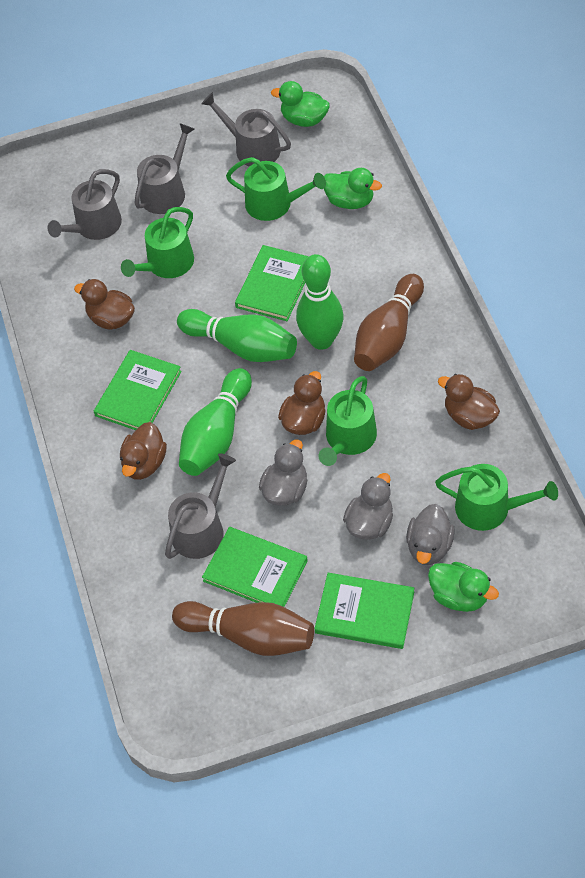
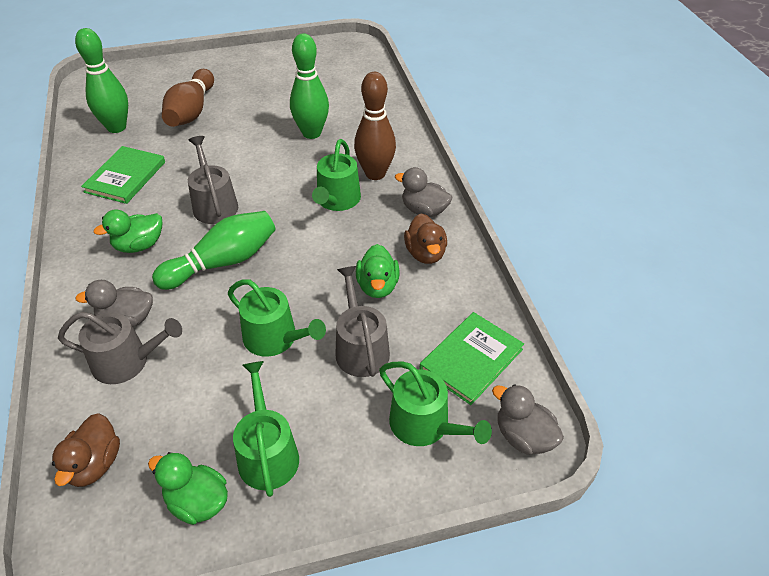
brown duck: [74,279,135,330] [120,422,167,480] [278,371,326,435] [438,374,500,430] = 4 -> [52,413,120,487] [404,213,447,264] = 2
green book: [94,350,182,430] [202,527,308,607] [235,245,309,321] [314,573,414,649] = 4 -> [81,146,165,204] [419,312,524,405] = 2
grey watering can: [48,169,122,240] [134,123,194,214] [165,453,236,559] [201,92,291,167] = 4 -> [58,312,182,384] [188,136,238,224] [335,266,390,377] = 3

